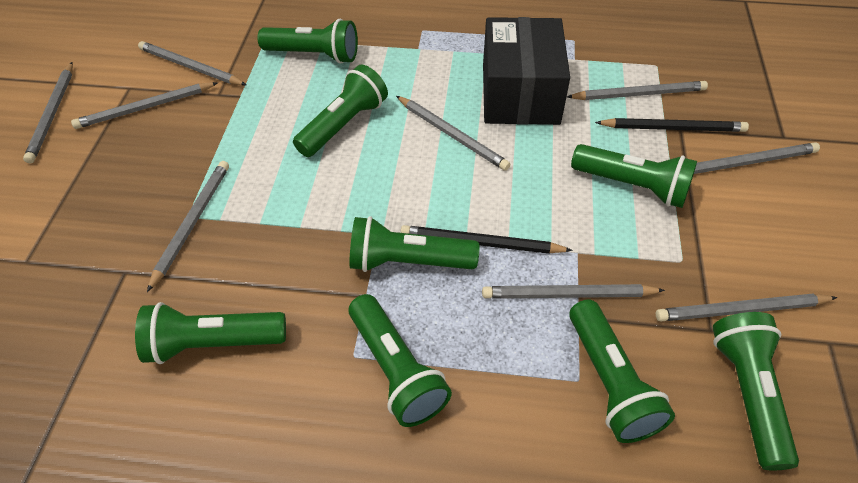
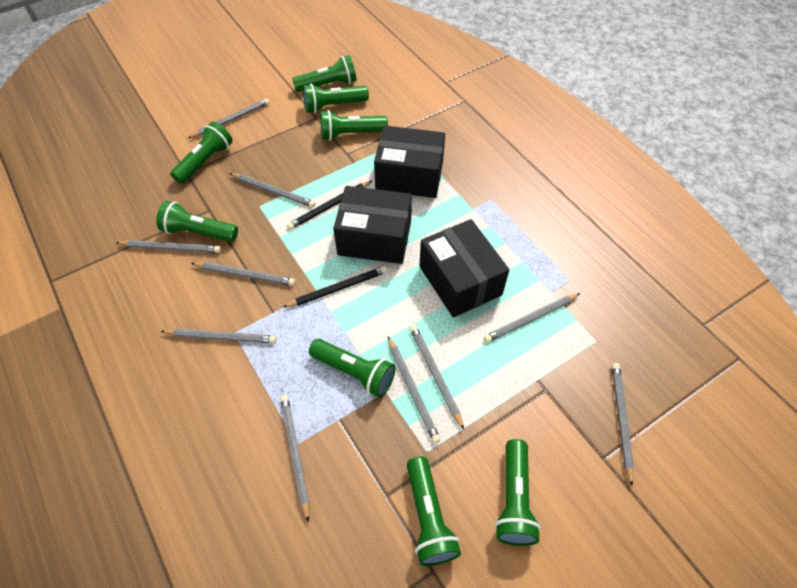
black box: [483,17,570,125] = 1 -> [333,186,412,264] [374,125,445,198] [419,219,509,318] = 3
grey pencil: [23,62,73,164] [71,82,218,129] [138,41,246,85] [147,161,229,292] [396,96,511,171] [482,284,665,299] [567,81,708,100] [656,294,837,322] [694,143,820,174] = 9 -> [117,240,221,253] [160,328,276,343] [188,99,270,138] [191,262,295,286] [230,173,315,208] [280,395,309,522] [388,336,441,443] [410,325,464,430] [484,293,580,343] [612,363,634,486] = 10

